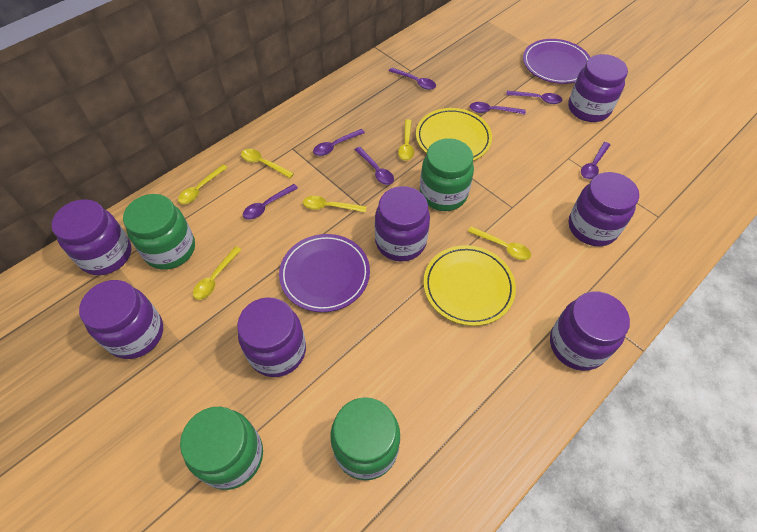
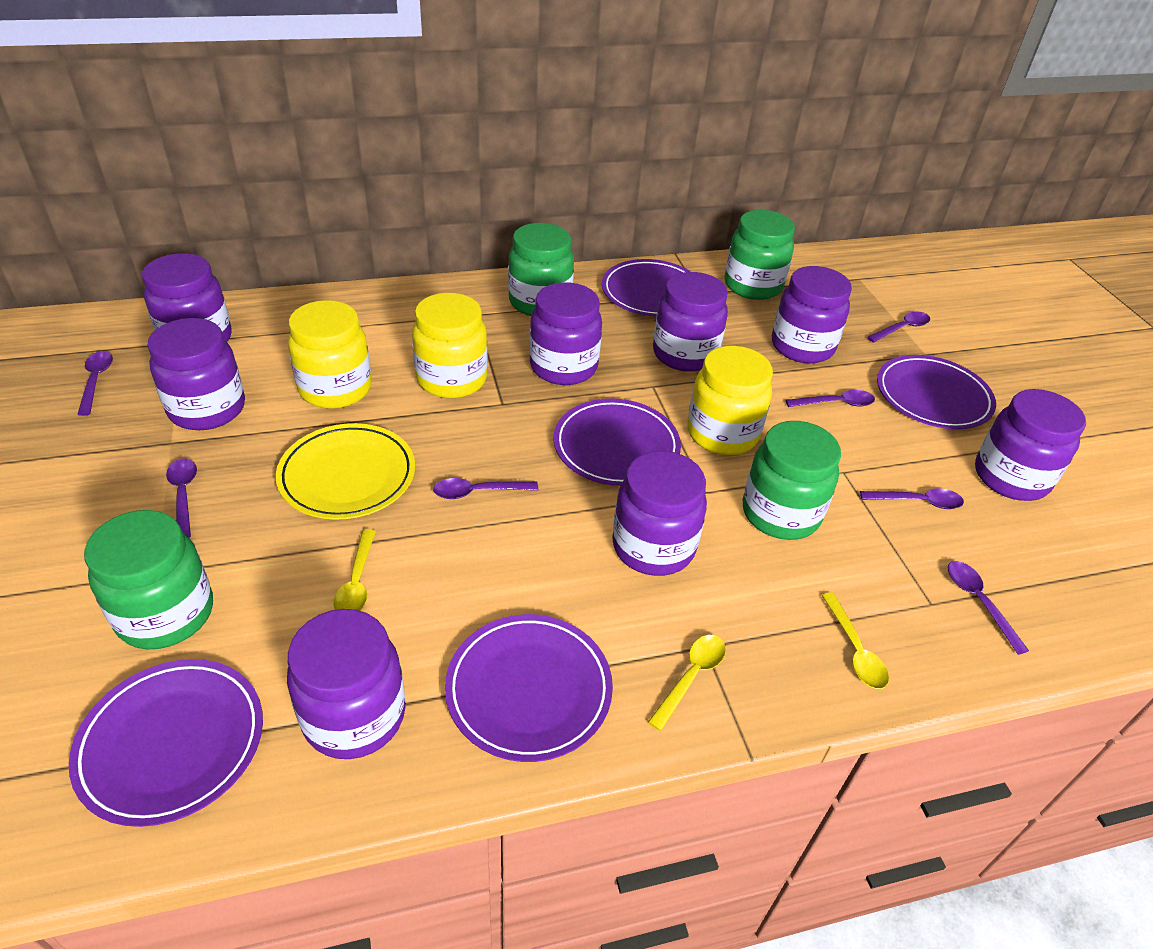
purple jar: [51,199,132,275] [79,280,163,359] [237,297,306,377] [375,186,430,261] [550,291,630,371] [568,54,628,122] [568,172,639,246] = 7 -> [142,253,232,342] [147,318,245,430] [287,609,406,759] [529,282,602,385] [612,451,707,576] [653,272,728,372] [772,266,852,363] [975,389,1086,501] = 8
purple plate: [279,234,370,312] [523,39,591,84] = 2 -> [69,659,263,827] [445,614,613,762] [553,399,681,486] [602,259,691,317] [877,355,996,429] = 5
yellow jar: none = 0 -> [288,300,372,409] [412,293,488,398] [687,346,773,455] = 3
yellow plate: [416,108,492,161] [423,245,516,326] = 2 -> [276,423,415,520] = 1
yellow spoon: [178,164,228,204] [193,246,241,300] [241,149,294,178] [303,196,367,213] [398,119,414,161] [468,226,531,260] = 6 -> [333,529,376,611] [648,635,726,731] [821,593,889,689] = 3

